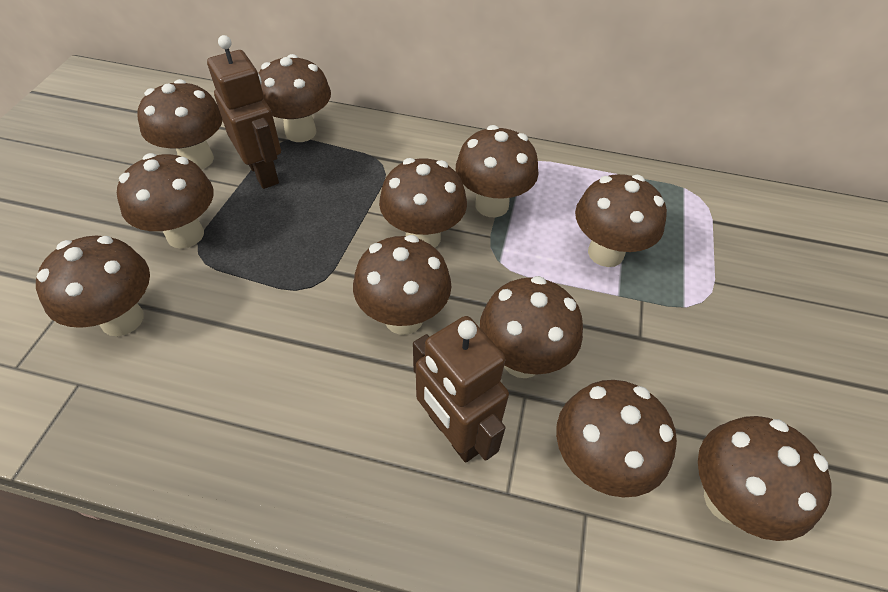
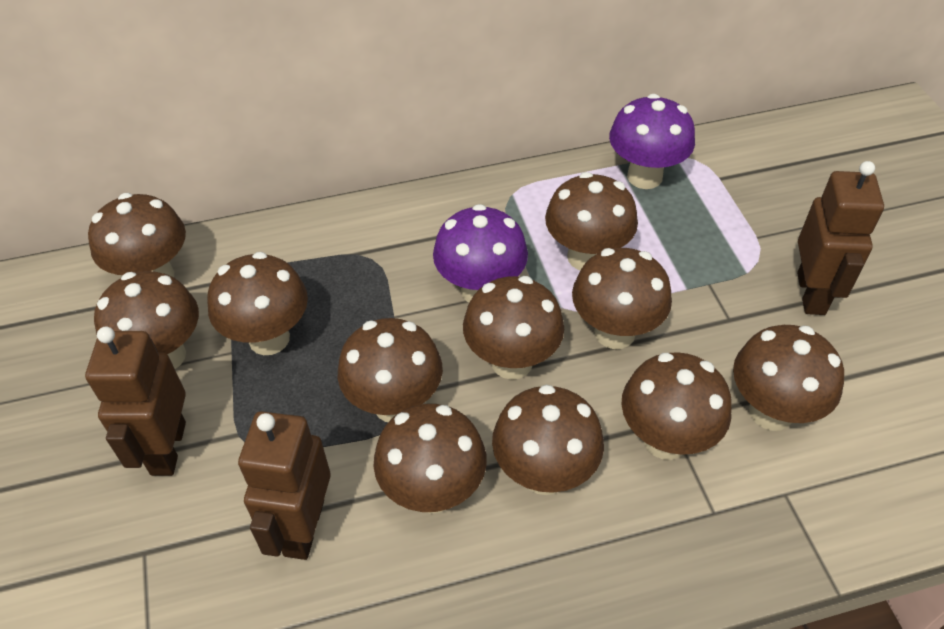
brown robot: [207,35,281,189] [413,316,509,463] = 2 -> [85,326,186,476] [238,411,331,560] [797,161,884,315] = 3
purple mushroom: none = 0 -> [433,204,528,303] [609,94,695,189] = 2

